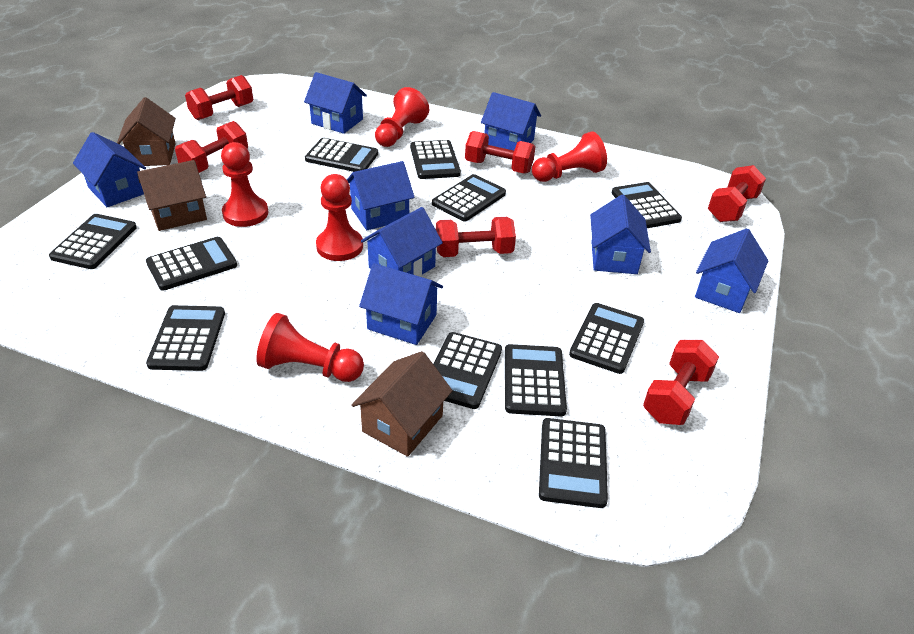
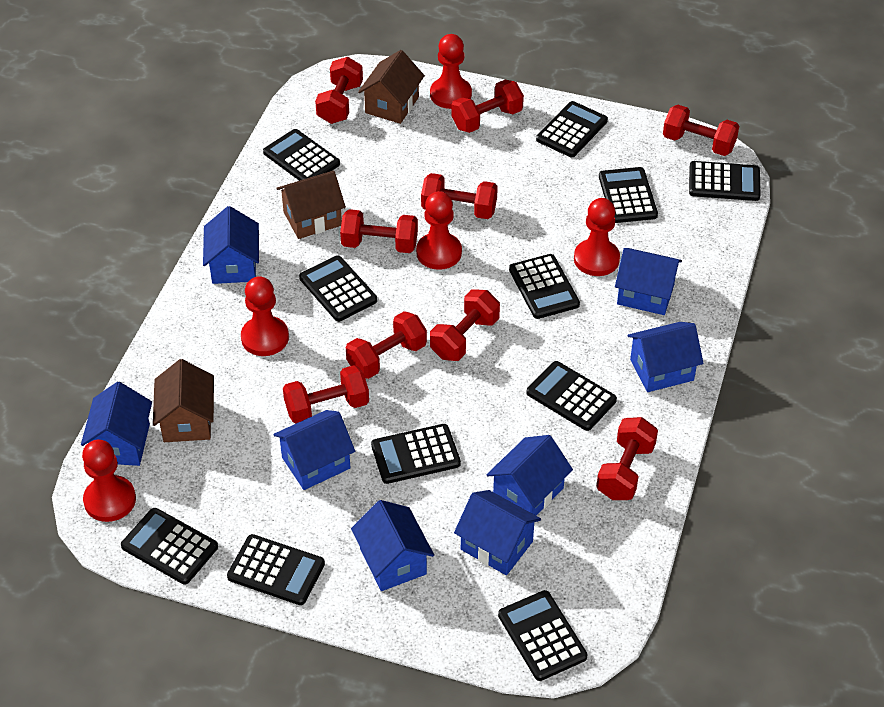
red dumbbell: [175,121,248,173] [185,75,253,120] [436,217,516,257] [465,131,535,173] [643,340,719,425] [708,165,766,222] = 6 -> [283,365,369,424] [315,57,363,124] [340,209,418,253] [346,311,427,379] [421,173,498,219] [430,289,500,361] [451,80,524,133] [596,417,658,500] [663,105,739,156] = 9

